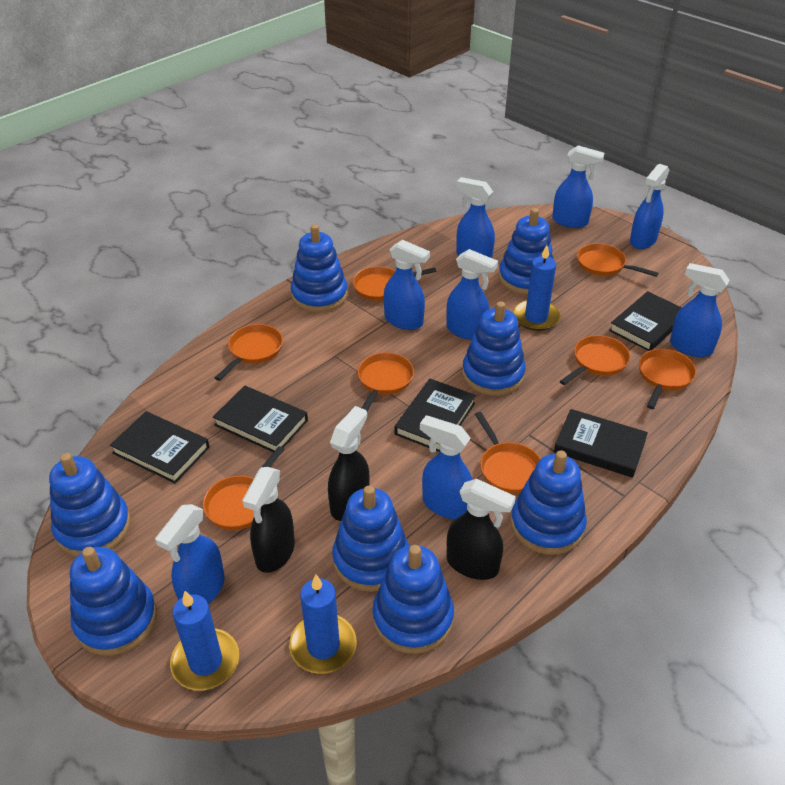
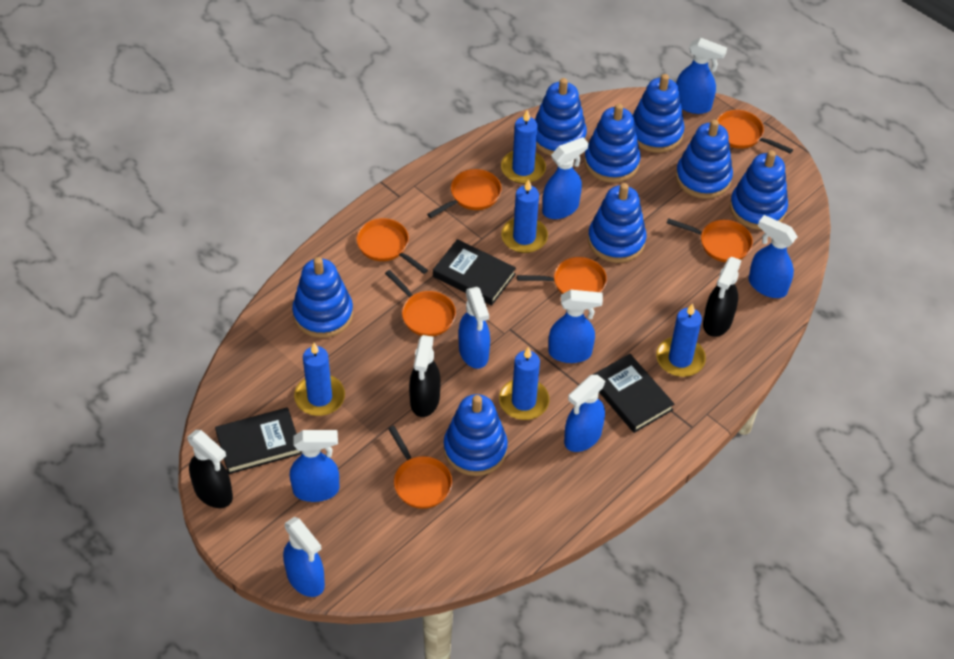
black book: [110,411,210,483] [213,385,308,452] [395,379,476,452] [554,409,648,478] [609,291,682,351] = 5 -> [215,407,302,474] [433,239,516,306] [592,354,674,433] = 3
blue candle: [170,591,239,691] [289,574,357,674] [513,245,561,331] = 3 -> [294,343,345,416] [499,347,549,420] [501,110,546,184] [501,179,548,253] [656,303,706,377] = 5
orange pan: [203,446,285,530] [215,324,283,381] [353,266,436,301] [357,352,414,411] [475,412,541,493] [560,335,630,385] [577,243,658,277] [639,349,696,409] = 8 -> [356,218,428,274] [385,270,456,336] [388,426,452,509] [427,169,502,218] [517,257,607,294] [667,218,753,262] [716,110,793,154] = 7

